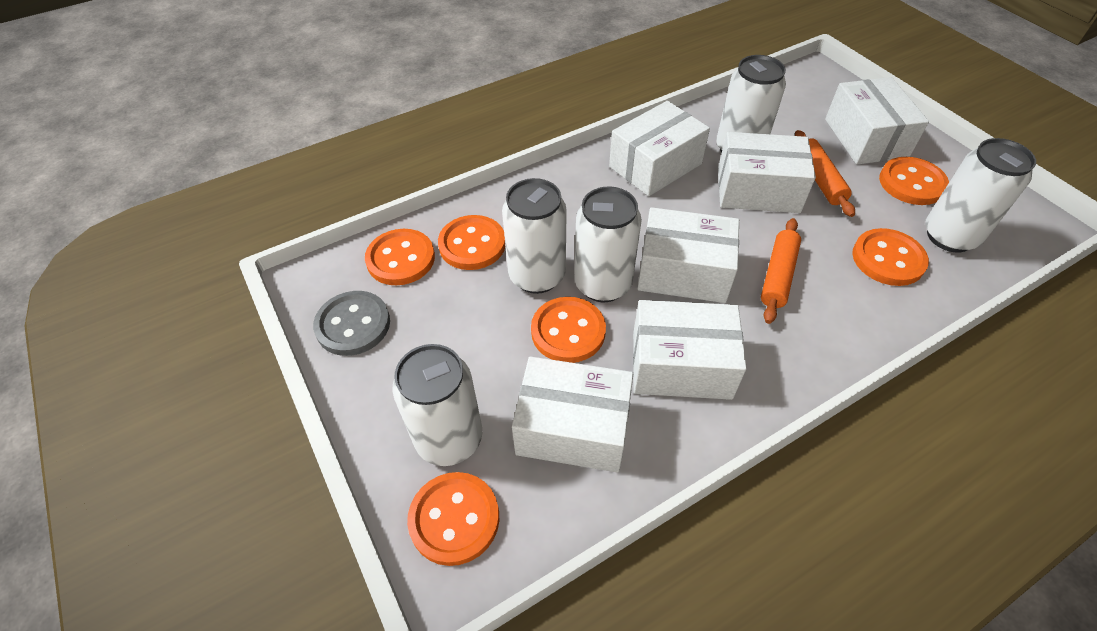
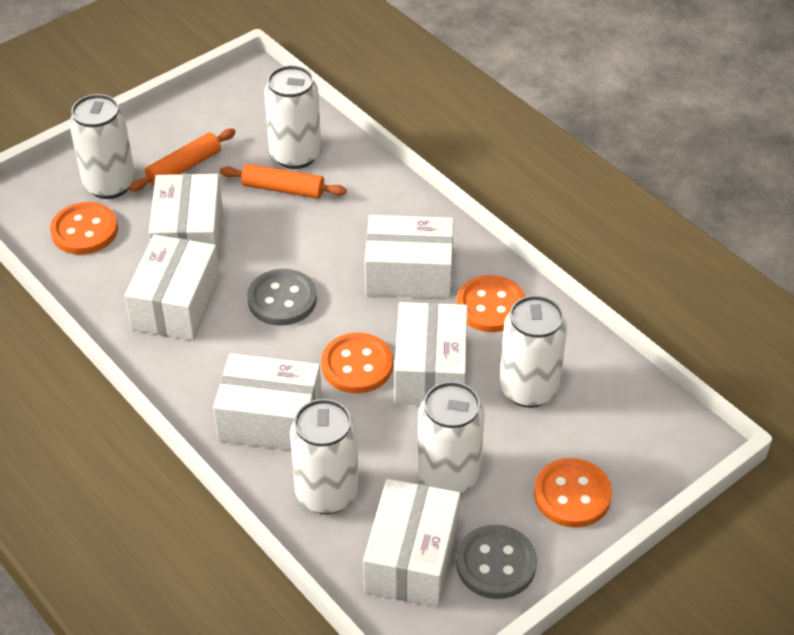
grey button: [313,291,390,356] = 1 -> [247,269,317,326] [456,525,537,599] = 2
orange button: [365,229,435,285] [407,472,499,566] [438,215,505,270] [531,297,606,363] [852,228,929,286] [879,157,949,205] = 6 -> [50,202,118,255] [321,333,393,393] [456,275,525,332] [534,458,612,528] = 4

